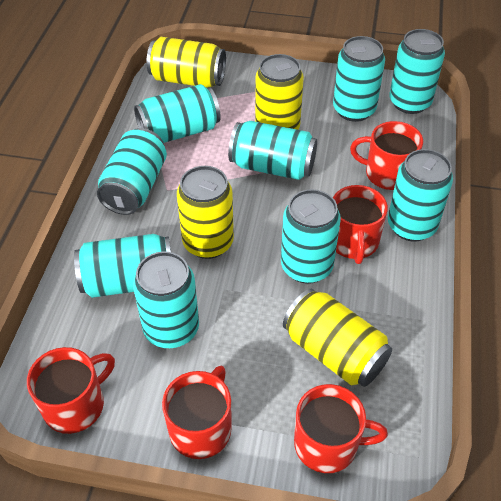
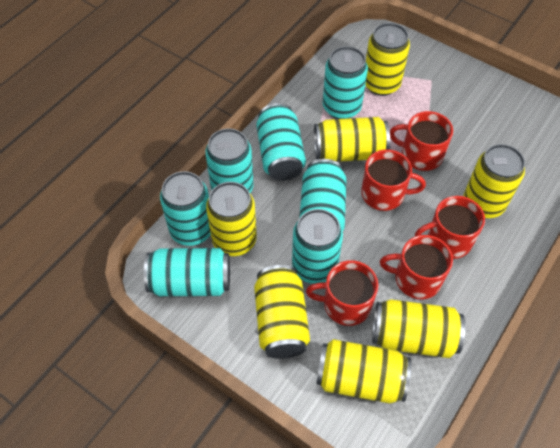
turquoise can: [74,234,171,298] [97,128,167,215] [133,252,199,348] [134,84,221,143] [228,121,317,180] [281,189,341,284] [333,36,385,122] [388,149,453,242] [389,29,445,114] = 9 -> [144,248,230,296] [160,171,211,246] [205,128,254,193] [256,103,306,181] [292,209,343,284] [299,159,347,231] [323,46,368,119] = 7
yellow can: [146,37,226,88] [177,166,234,259] [255,54,304,130] [283,289,392,387] = 4 -> [206,182,257,256] [254,265,310,359] [314,117,390,162] [316,339,411,404] [365,23,410,96] [372,299,465,358] [463,144,525,218] = 7

